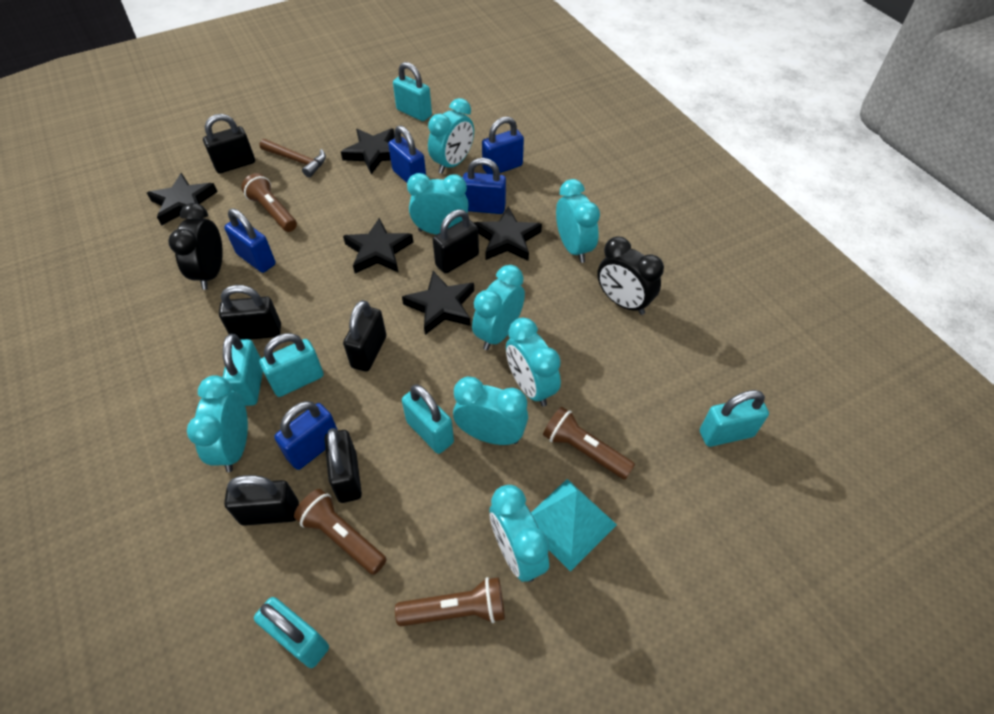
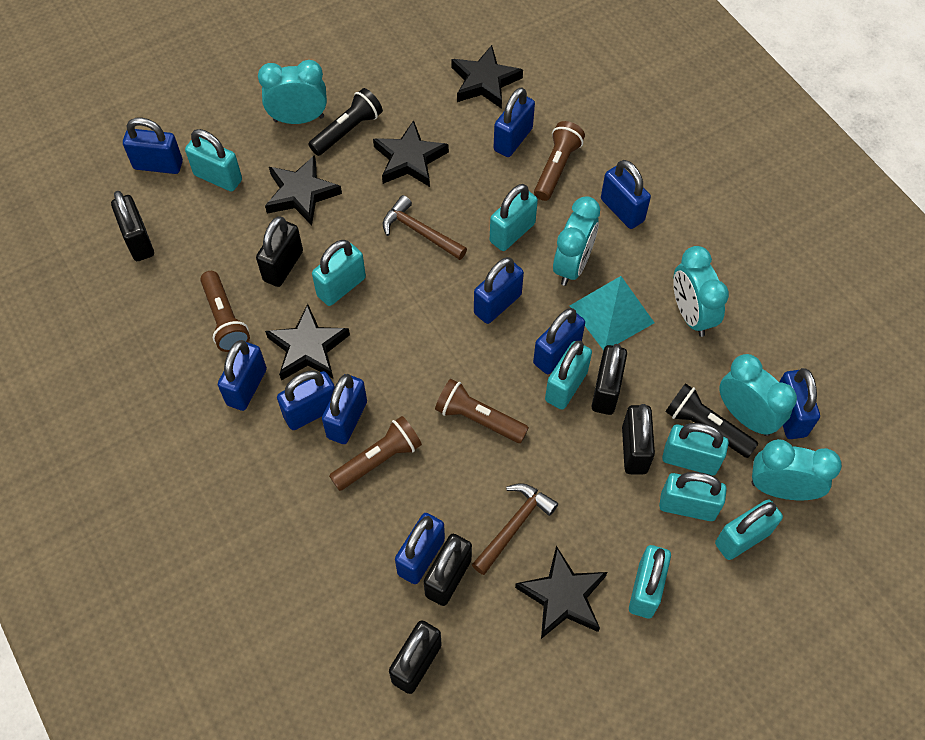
black clock: [168,203,223,290] [597,237,664,315] = 2 -> none = 0
black flashlight: none = 0 -> [309,88,383,156] [665,383,758,458] = 2
blue padlock: [224,209,276,273] [274,401,338,470] [388,125,426,183] [463,158,506,214] [482,116,524,174] = 5 -> [123,117,183,174] [218,340,267,411] [277,370,335,430] [322,374,367,444] [395,513,445,584] [474,257,524,324] [494,87,535,157] [533,308,585,374] [601,160,651,229] [779,368,820,439] = 10
brown hammer: [260,139,326,177] = 1 -> [383,195,467,260] [472,483,558,575] = 2
turquoise clock: [187,375,248,472] [407,173,469,235] [428,98,474,174] [453,377,528,445] [472,265,525,350] [489,485,549,582] [506,318,561,407] [556,179,600,263] = 8 -> [258,60,327,124] [553,196,600,286] [673,246,729,337] [719,354,797,436] [752,439,842,500] = 5
turquoise padlock: [223,334,263,406] [254,597,329,668] [260,333,324,397] [393,62,432,121] [402,384,454,454] [700,390,769,447] = 6 -> [185,129,242,192] [312,240,366,306] [490,184,538,251] [545,341,592,410] [629,545,671,618] [659,472,727,521] [662,423,729,476] [715,499,783,560] = 8

